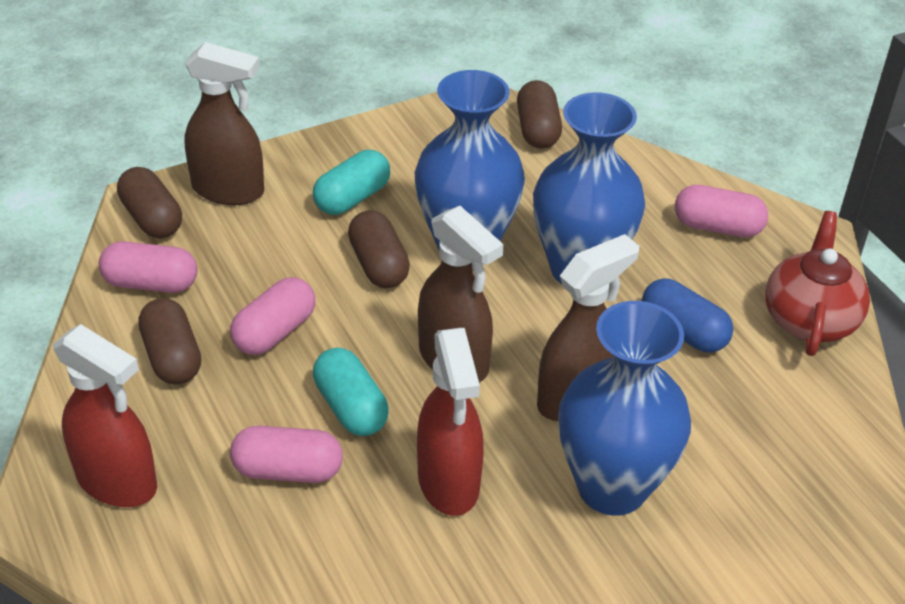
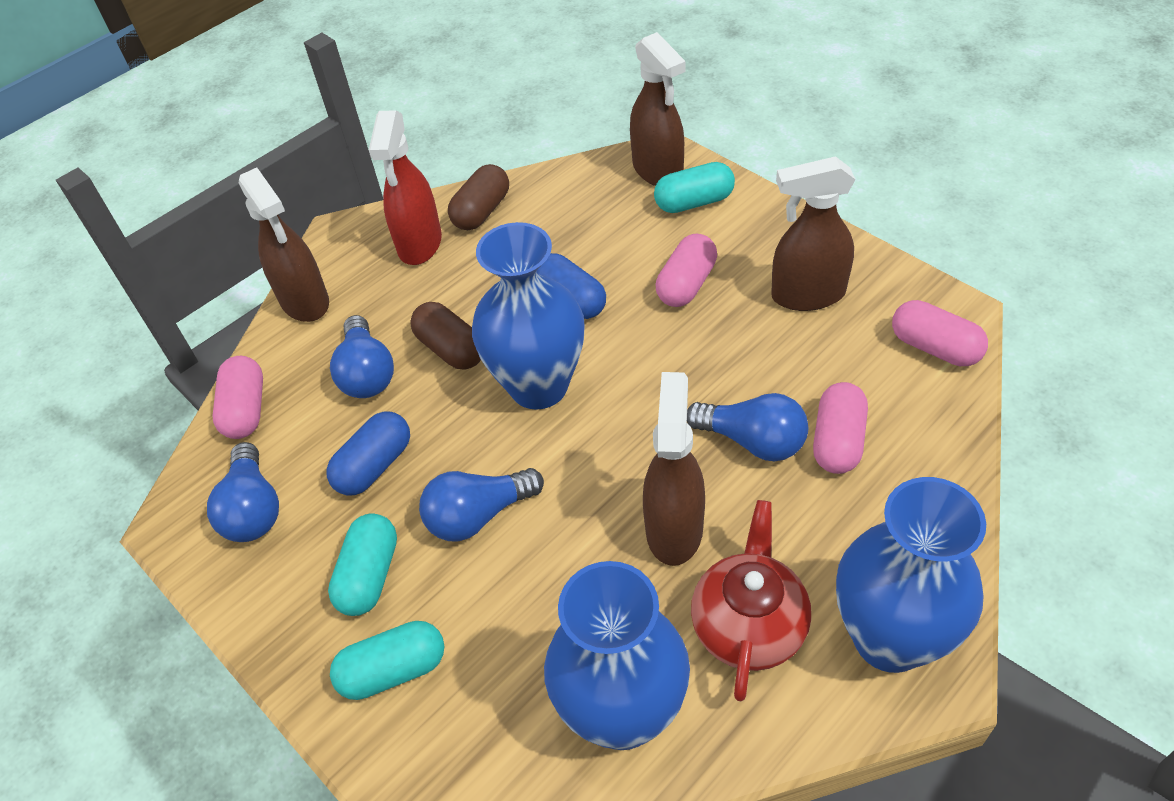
blue capsule: [642,279,733,353] = 1 -> [326,411,410,495] [536,253,606,319] = 2
blue light bulb: none = 0 -> [207,442,279,542] [330,315,394,398] [419,468,544,541] [687,393,808,461] = 4
brown capsule: [117,167,182,238] [138,298,201,384] [348,210,410,288] [517,80,562,149] = 4 -> [410,302,481,370] [448,164,509,230] = 2
brown spray bottle: [184,42,264,205] [418,206,504,382] [537,234,639,421] = 3 -> [239,168,329,322] [630,32,686,186] [643,372,705,566] [771,156,856,311] = 4
red spray bottle: [53,324,157,507] [417,328,484,516] = 2 -> [369,110,442,265] = 1
turquoise capsule: [313,150,390,215] [313,348,389,436] = 2 -> [328,514,397,616] [330,621,444,700] [654,162,735,213] = 3

